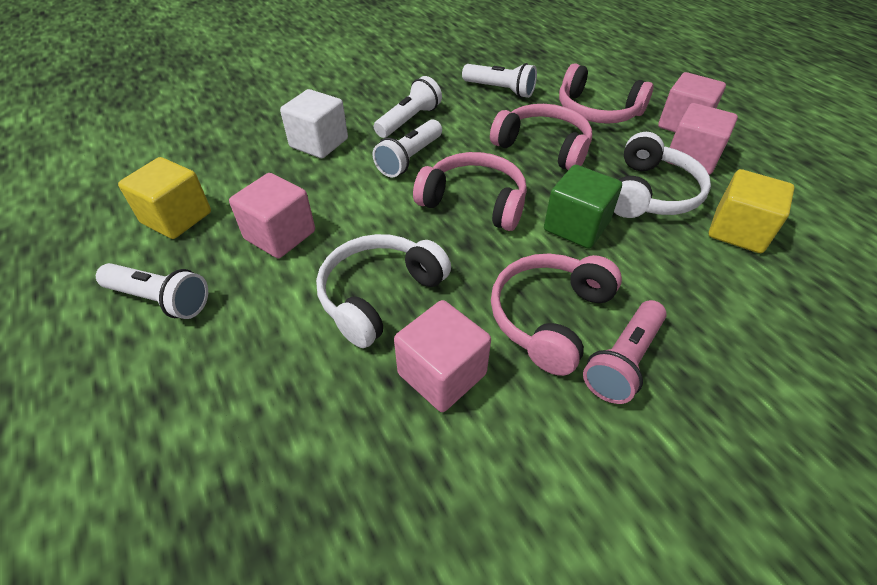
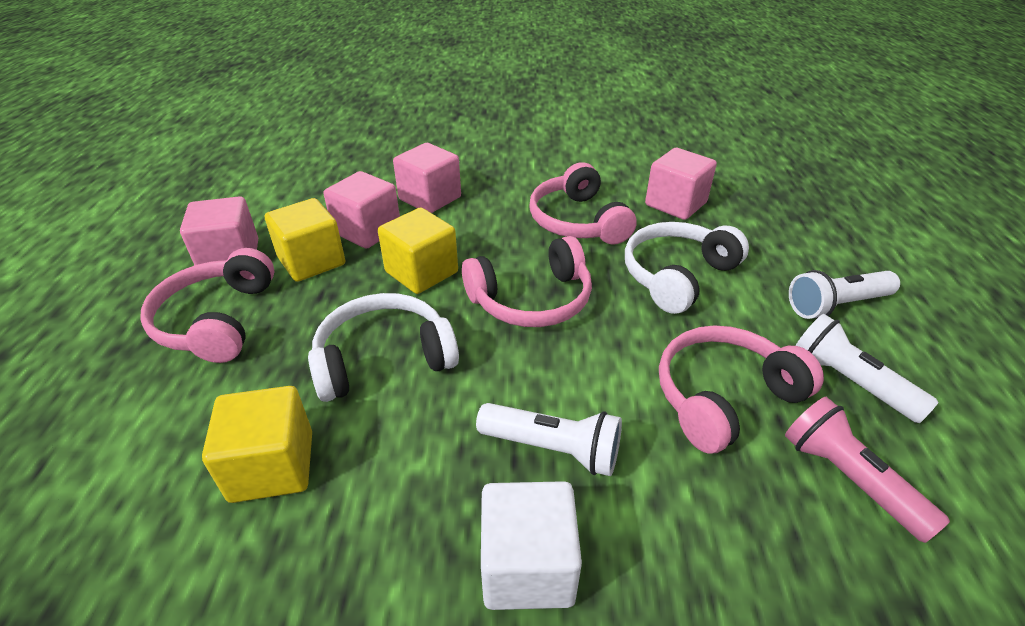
green cube: [544,165,622,249] = 1 -> none = 0
white flashlight: [96,263,208,319] [372,119,442,177] [374,76,442,138] [462,63,537,98] = 4 -> [476,403,622,476] [789,270,900,319] [795,314,938,423] = 3
yellow cube: [118,157,211,239] [709,169,795,253] = 2 -> [202,386,312,503] [265,198,346,282] [378,208,458,294] = 3

